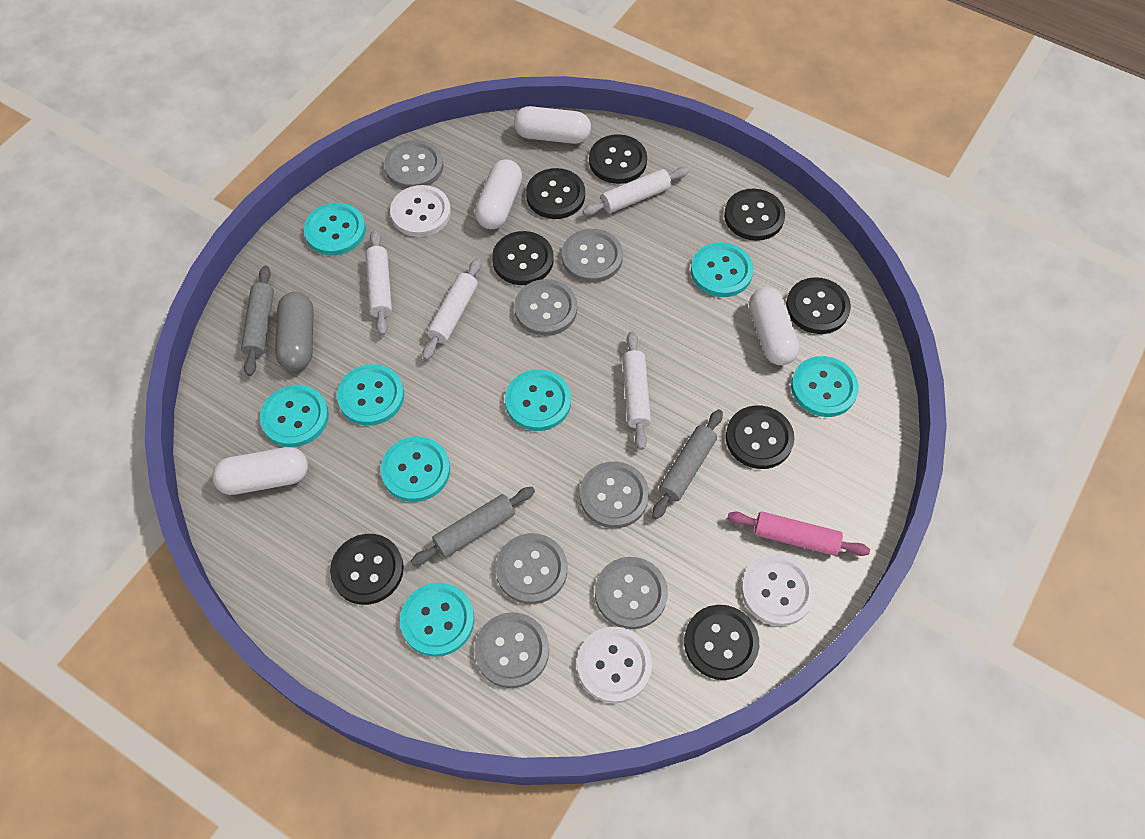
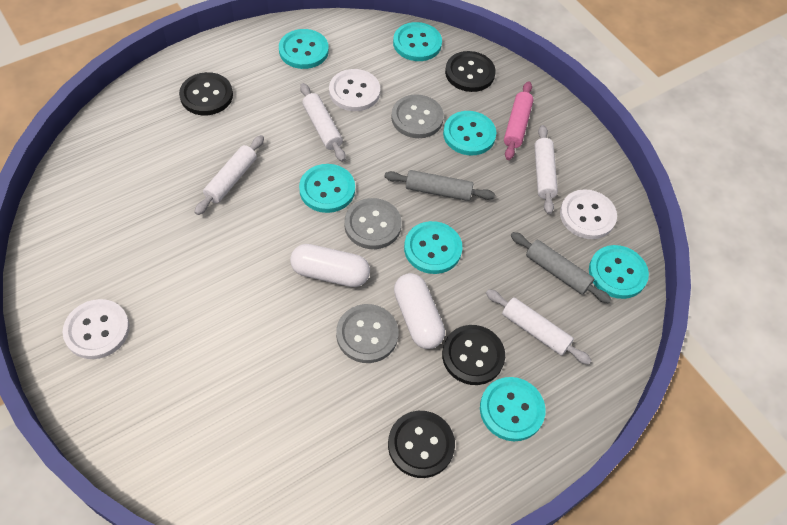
black button: [330,534,404,605] [492,231,554,285] [526,168,585,219] [589,134,647,184] [684,605,759,680] [724,189,785,241] [726,405,795,469] [786,277,851,334] = 8 -> [179,72,233,115] [388,411,455,478] [442,325,505,385] [445,51,496,92] = 4
grey button: [384,140,443,189] [474,612,549,688] [495,533,567,604] [514,279,577,336] [562,229,623,283] [580,461,649,528] [595,557,668,629] = 7 -> [336,304,398,363] [344,198,402,249] [391,94,444,138] = 3
grey capsule: [275,292,314,371] = 1 -> none = 0
grey rolling pin: [241,265,274,376] [411,487,535,566] [652,409,723,519] = 3 -> [384,170,495,201] [511,232,611,303] = 2
turquoise button: [260,385,329,447] [304,203,366,255] [337,364,404,426] [381,437,450,502] [400,583,474,657] [505,369,571,431] [691,242,753,297] [791,356,859,417] = 8 -> [279,29,329,69] [299,164,355,213] [393,22,442,61] [404,221,462,274] [443,111,496,155] [480,377,546,441] [589,245,649,299] = 7
white capsule: [212,447,308,495] [475,159,522,229] [514,106,591,144] [749,287,800,365] = 4 -> [290,244,370,287] [394,273,445,349] = 2

